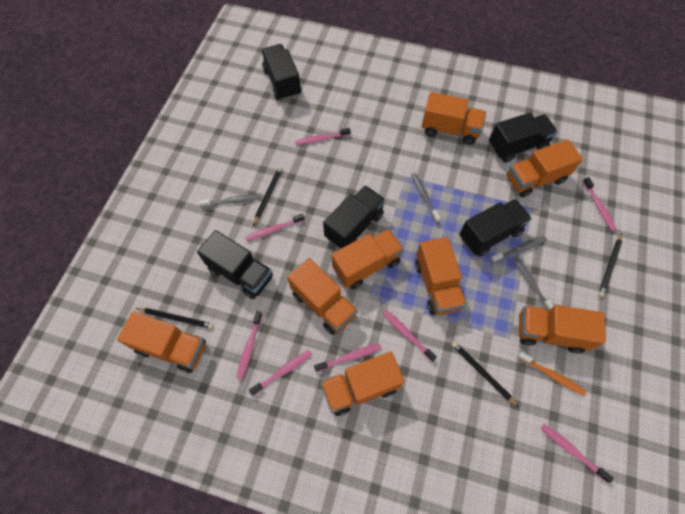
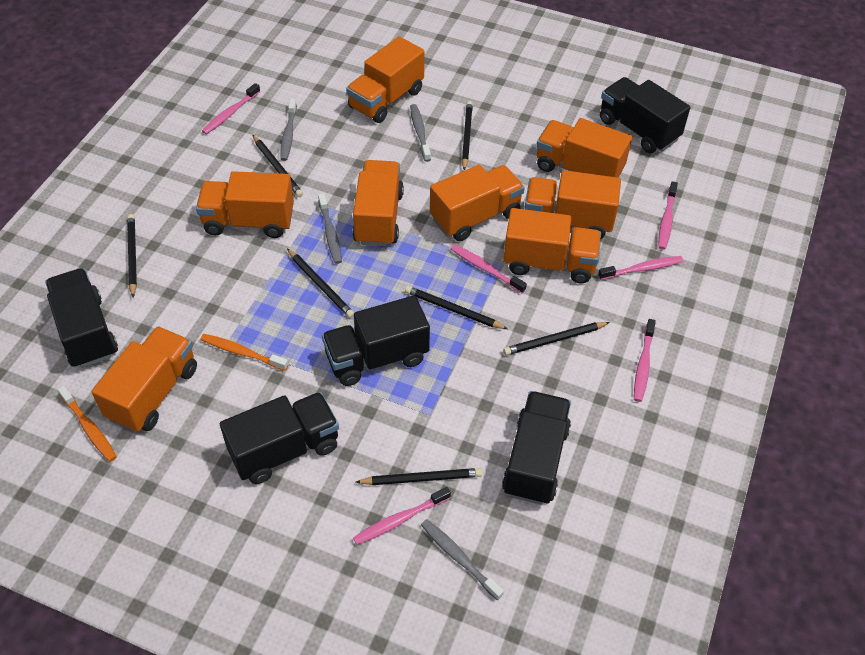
black pencil: [136,308,214,329] [253,166,283,226] [451,341,519,407] [598,233,622,297] = 4 -> [127,214,137,297] [252,135,303,197] [287,249,354,318] [356,468,482,485] [405,286,507,329] [462,101,473,171] [503,322,610,355] = 7
orange toothbrush: [517,352,586,396] = 1 -> [58,386,117,462] [200,334,289,371] = 2
pink toothbrush: [236,311,262,380] [245,213,305,241] [249,350,312,395] [295,128,351,145] [314,343,381,372] [383,310,437,362] [541,424,614,483] [583,177,617,231] = 8 -> [202,83,260,134] [353,487,451,545] [451,244,527,293] [598,256,683,280] [634,319,656,402] [658,181,678,250] = 6

